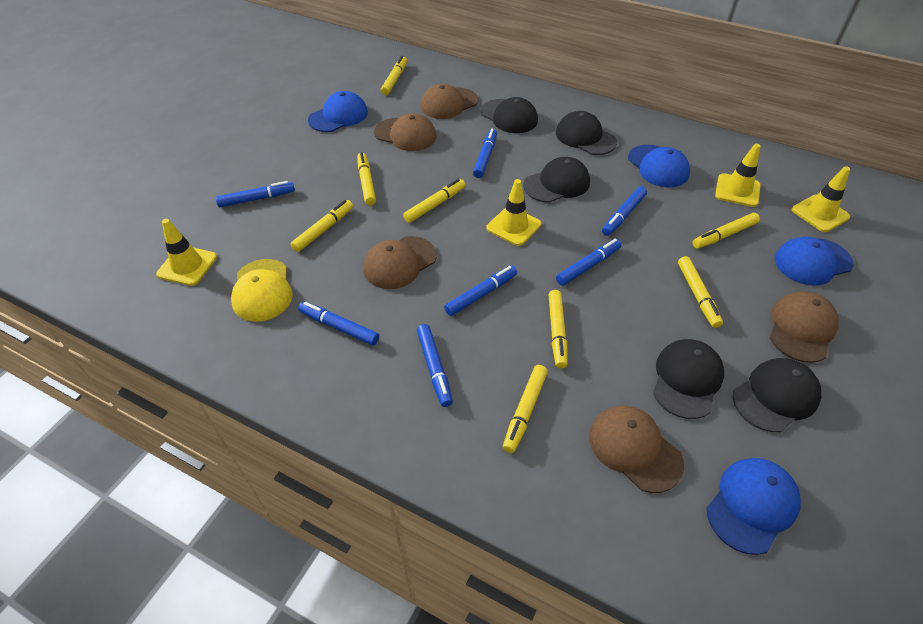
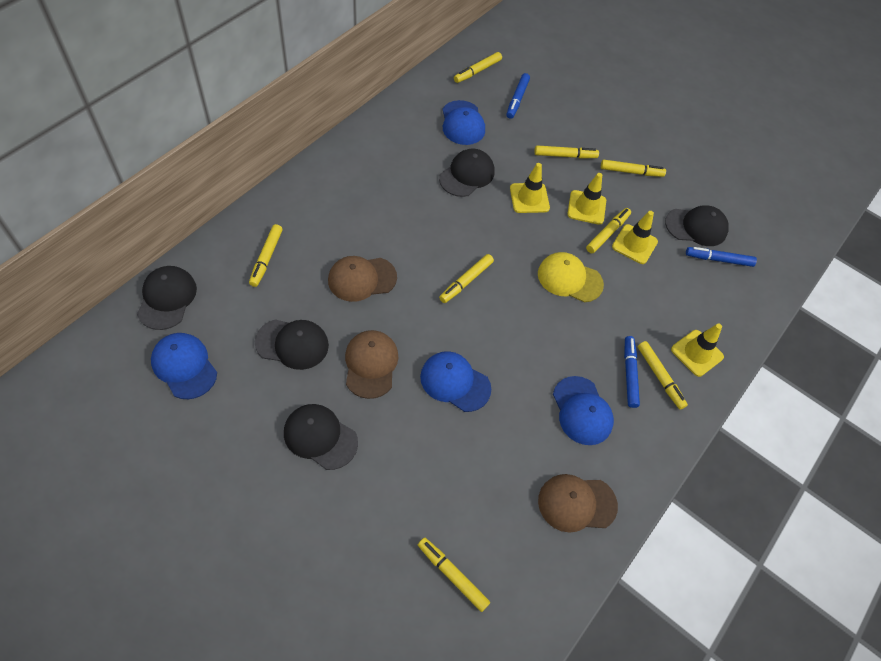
blue marker: [216,181,295,207] [298,302,379,346] [417,324,453,407] [444,266,517,316] [473,129,497,178] [556,239,622,286] [602,186,647,236] = 7 -> [506,73,530,119] [624,336,640,408] [686,247,757,267] = 3
brown cap: [363,236,437,289] [374,113,437,151] [420,84,478,119] [589,405,684,493] [770,291,839,363] = 5 -> [328,256,397,302] [345,330,398,399] [538,474,618,533] = 3

